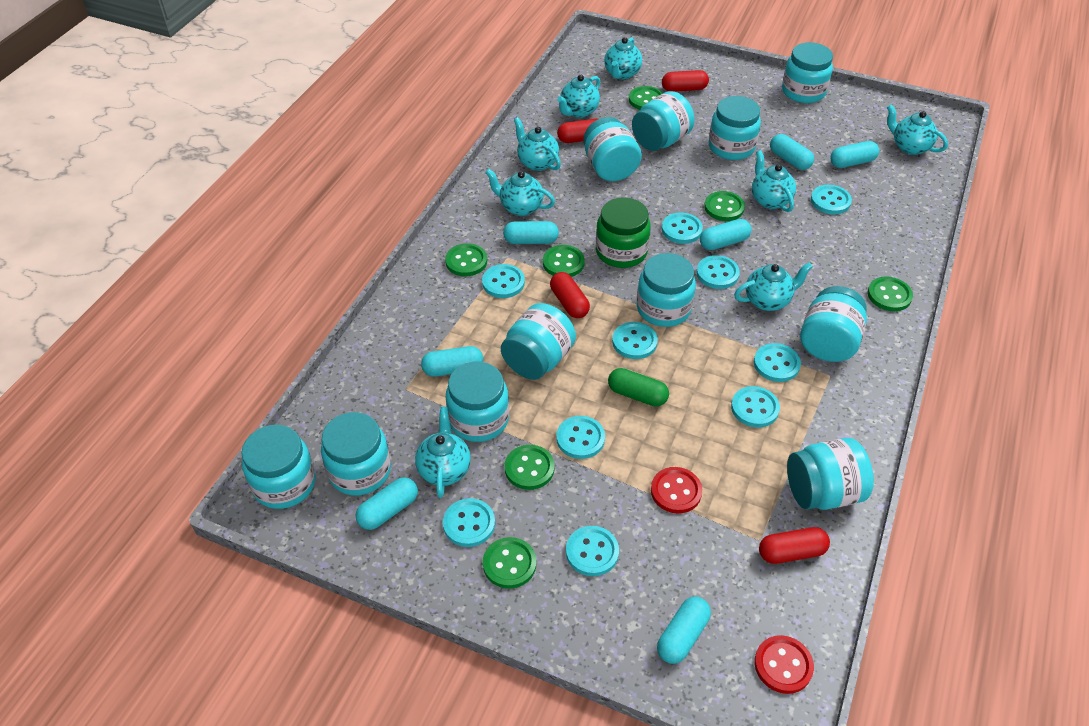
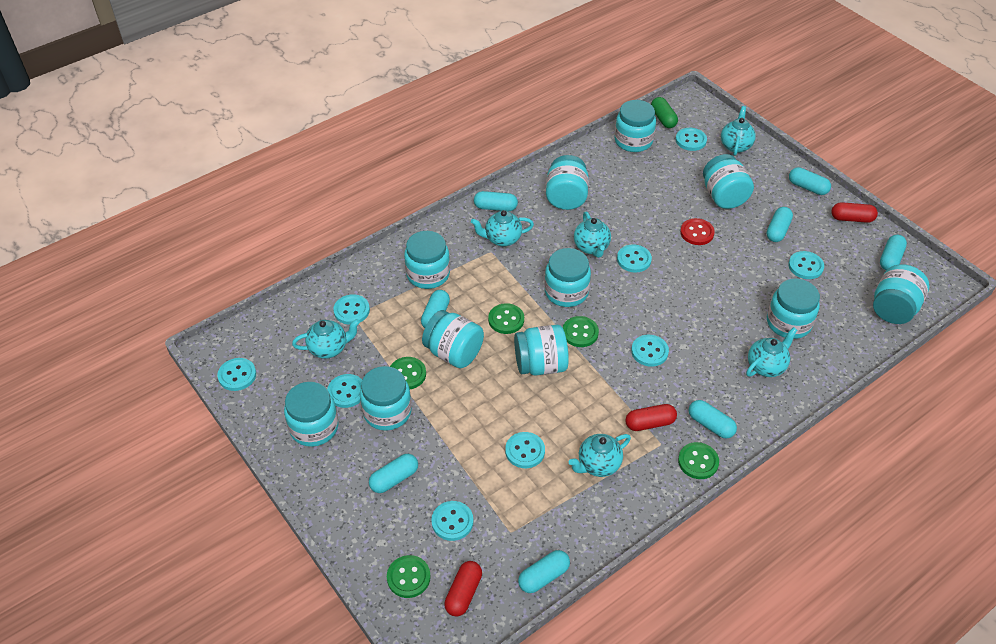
green button: [445,243,487,277] [483,537,536,589] [505,445,554,490] [543,245,585,277] [629,86,663,110] [704,191,745,221] [867,276,913,311] = 7 -> [387,555,431,598] [390,357,426,389] [488,303,524,334] [563,316,599,347] [678,442,719,479] = 5
green jar: [596,197,651,268] = 1 -> none = 0
red button: [651,467,702,513] [754,635,814,694] = 2 -> [680,218,715,245] = 1
red capsule: [550,272,590,318] [557,119,598,143] [662,70,709,92] [759,527,830,564] = 4 -> [444,561,482,617] [625,404,677,431] [831,202,878,223] = 3
turquoise button: [443,498,495,547] [482,264,525,298] [556,416,605,459] [566,526,619,576] [612,322,658,359] [662,212,703,244] [696,255,740,289] [731,386,780,428] [754,343,801,382] [811,185,852,214] = 10 -> [217,358,256,391] [327,374,362,408] [333,294,370,325] [431,501,473,541] [505,432,545,468] [617,244,652,273] [631,335,669,367] [676,128,707,151] [788,251,824,279] = 9
turquoise capsule: [355,477,418,530] [421,346,483,377] [503,221,559,244] [657,597,711,664] [700,219,751,250] [770,134,814,170] [830,141,879,168] = 7 -> [369,454,418,493] [421,290,450,328] [474,191,518,211] [518,550,570,593] [689,400,737,439] [767,207,793,242] [789,167,831,195] [880,235,907,270] = 8
turquoise teapot: [415,407,471,498] [485,169,555,216] [514,117,561,171] [557,75,600,118] [604,37,642,80] [734,262,813,311] [752,150,796,212] [887,104,948,155] = 8 -> [292,319,360,359] [471,210,534,247] [569,434,631,477] [574,211,611,258] [721,106,756,156] [746,327,797,377] = 6

